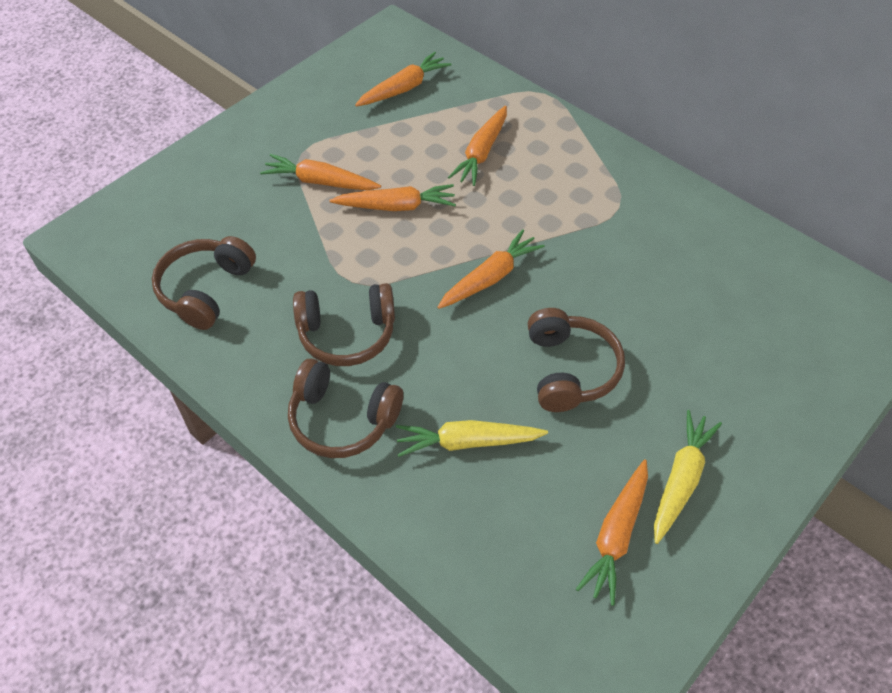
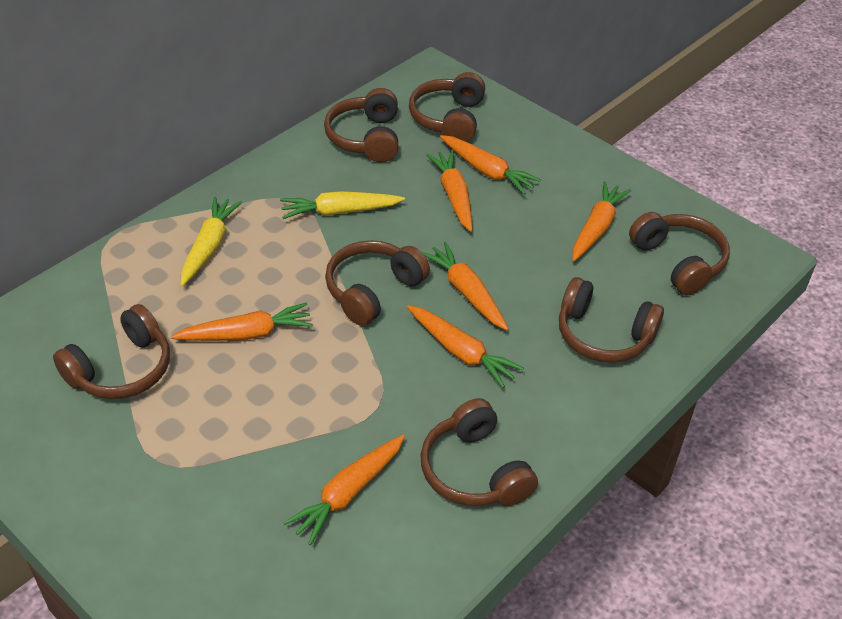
brown headphones: [152,236,256,330] [288,358,403,458] [293,283,395,366] [528,308,625,412] = 4 -> [53,304,170,399] [324,88,399,162] [325,240,430,326] [409,72,485,142] [420,398,538,506] [559,277,664,363] [629,212,730,295] = 7
orange carrot: [260,154,381,190] [330,184,456,211] [355,52,452,107] [437,229,545,309] [448,106,507,186] [576,459,648,606] = 6 -> [171,302,313,341] [283,435,405,545] [407,305,524,388] [422,242,509,330] [426,150,472,232] [440,135,541,195] [573,181,631,261] = 7

